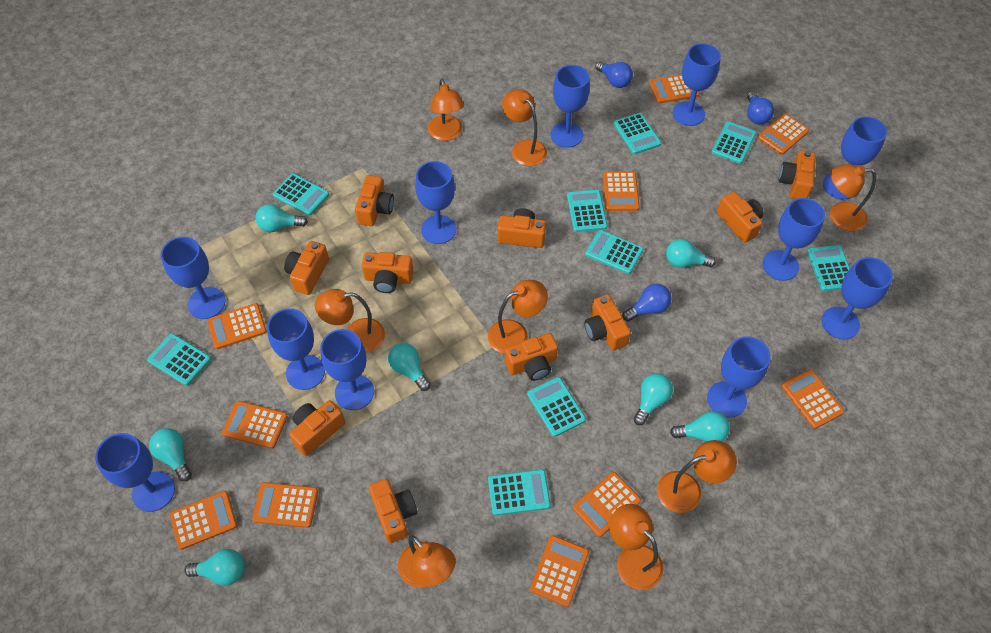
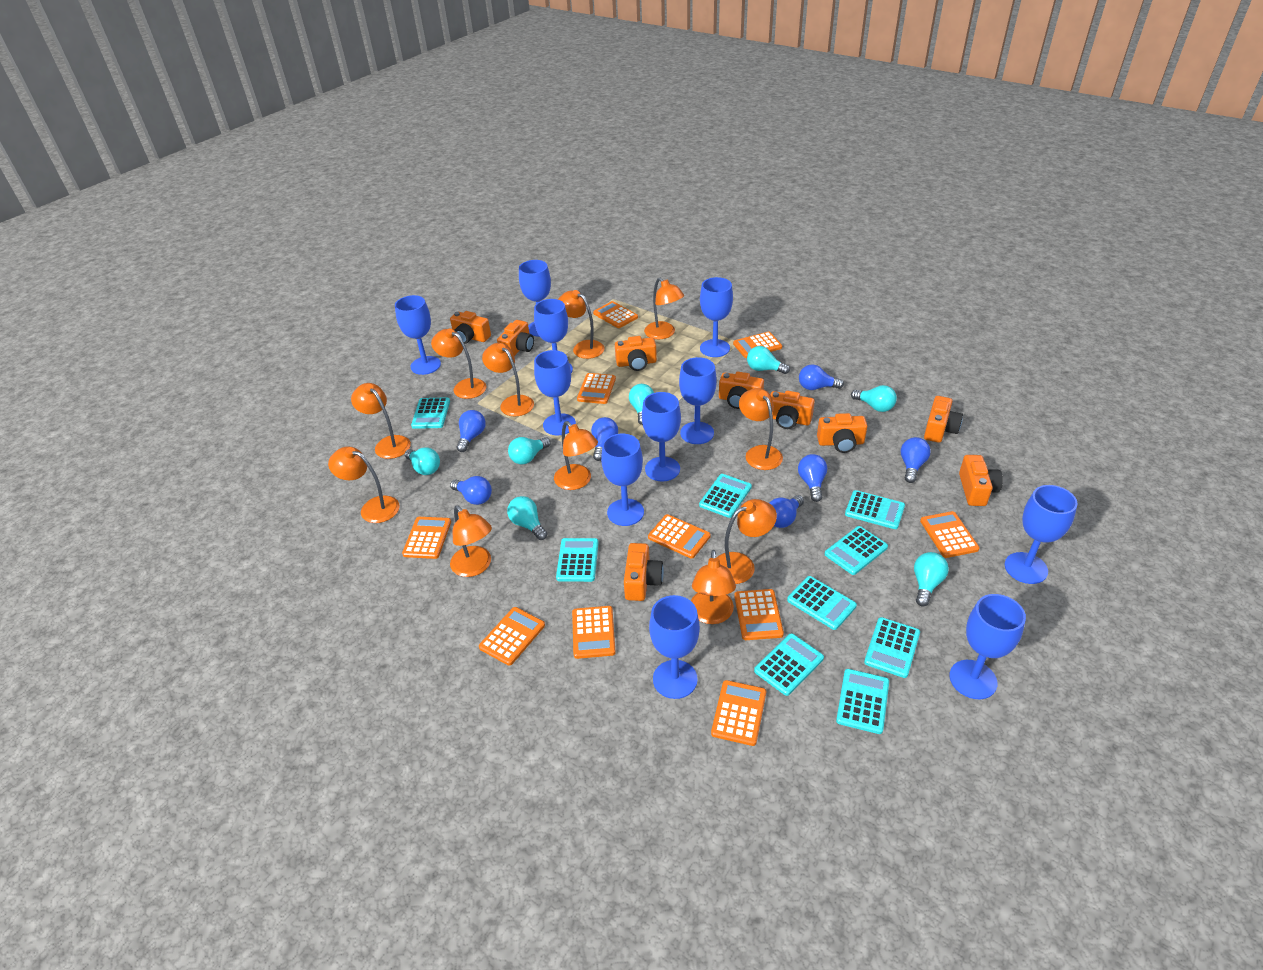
blue light bulb: [595,61,633,88] [622,284,671,322] [747,91,774,124] = 3 -> [450,476,492,505] [456,410,486,452] [591,417,618,461] [769,495,804,528] [798,454,827,502] [799,364,844,390] [901,437,931,483] = 7
orange camera: [284,241,329,295] [289,400,345,456] [355,175,394,226] [362,252,414,293] [368,479,418,543] [497,208,546,248] [505,333,558,381] [584,294,631,351] [717,192,763,243] [778,150,816,199] = 10 -> [450,311,491,344] [497,320,534,356] [615,336,657,371] [624,543,664,601] [719,372,764,409] [770,391,815,429] [817,413,867,453] [924,396,963,443] [959,455,1003,506] = 9
orange lamp: [315,289,385,353] [398,535,455,588] [428,79,464,141] [488,280,548,354] [502,89,547,166] [609,504,663,590] [657,440,737,513] [830,164,876,231] = 8 -> [328,446,400,523] [351,383,411,459] [431,328,486,399] [450,505,492,577] [482,343,534,417] [554,421,598,490] [558,290,604,359] [644,278,684,339] [691,550,736,624] [717,499,777,584] [739,388,783,470] = 11

